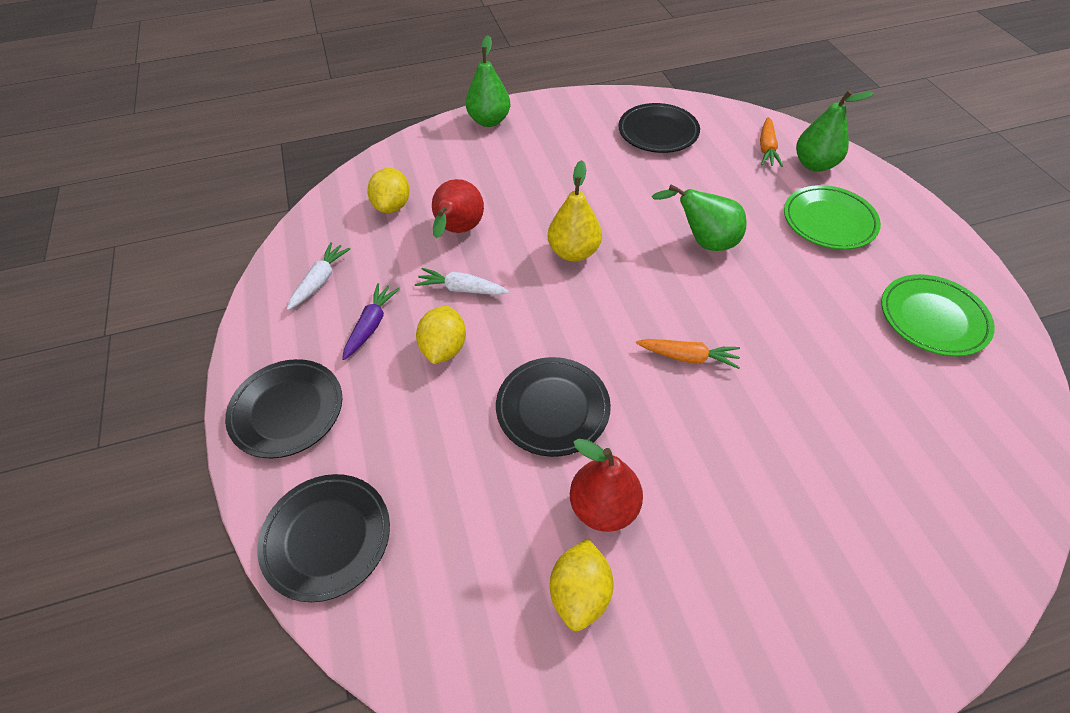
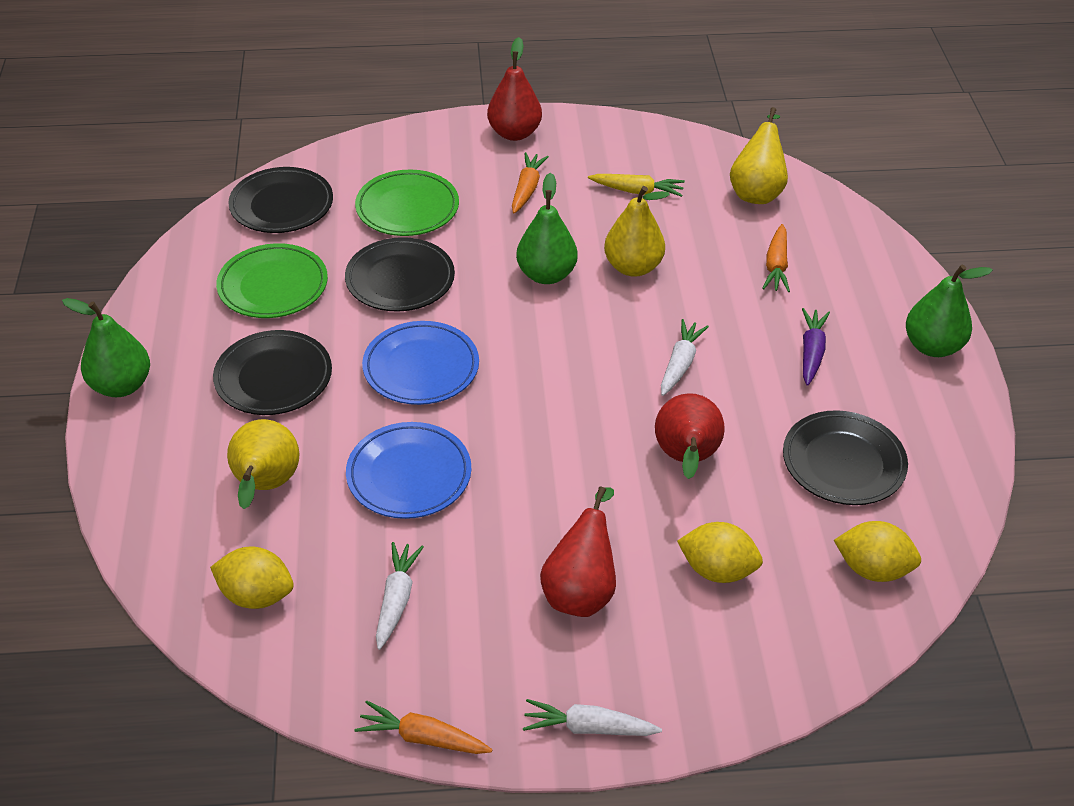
blue plate: none = 0 -> [346,422,471,519] [362,321,479,405] = 2
orange carrot: [636,339,740,369] [760,117,783,167] = 2 -> [354,701,492,754] [512,152,549,214] [762,224,790,292] = 3
red pear: [432,179,484,238] [570,438,643,532] = 2 -> [487,37,542,141] [540,487,616,617] [655,393,725,479] = 3
white carrot: [287,242,351,310] [415,268,509,295] = 2 -> [376,542,424,650] [523,699,662,736] [661,319,709,396] = 3
yellow carrot: none = 0 -> [588,174,685,197] = 1
yellow pear: [548,160,602,262] = 1 -> [227,419,299,509] [604,186,670,277] [730,107,788,204] = 3

